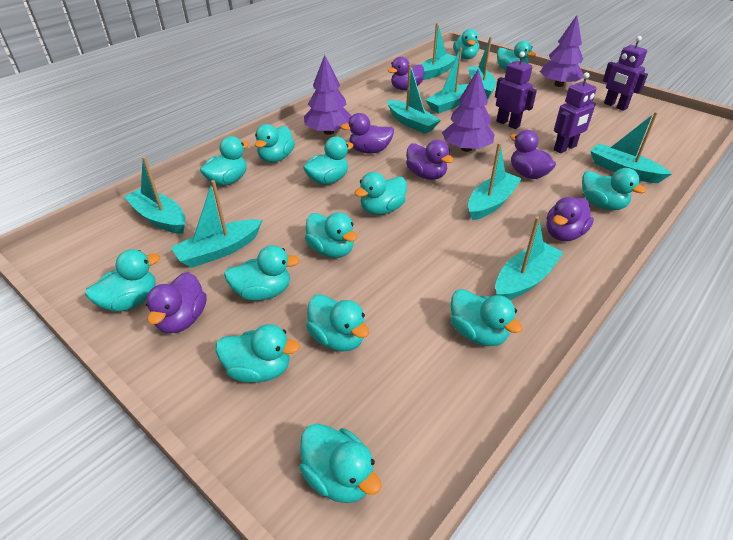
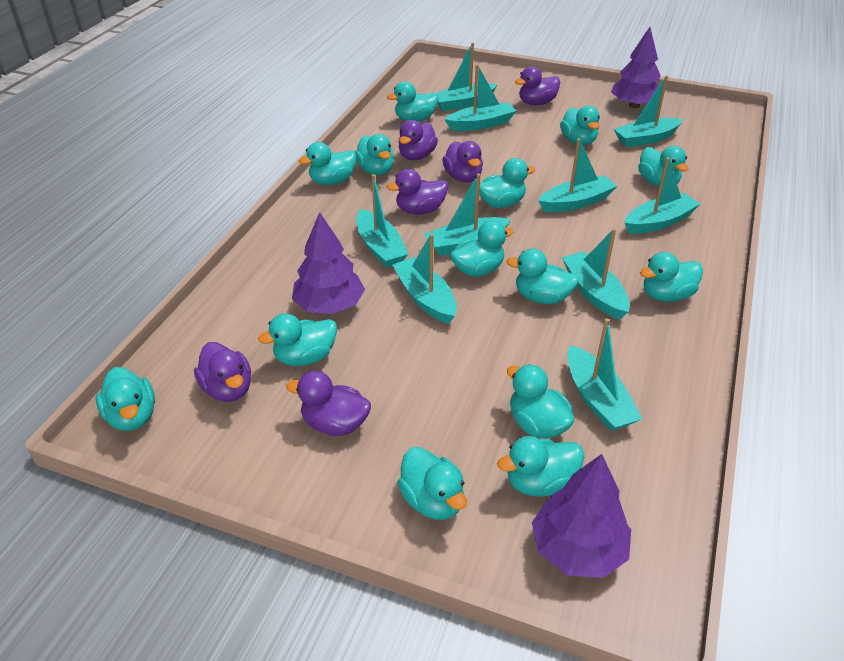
purple robot: [495,51,537,129] [554,72,597,153] [603,36,648,111] = 3 -> none = 0
turquoise boat: [124,156,186,234] [171,180,262,268] [387,64,441,134] [422,23,456,80] [426,48,468,113] [468,37,496,99] [468,143,522,220] [495,216,564,300] [590,112,671,183] = 9 -> [357,174,408,268] [392,234,457,324] [424,174,511,256] [437,43,498,111] [444,64,516,131] [538,138,617,212] [562,229,630,320] [567,318,643,431] [614,76,683,147] [624,157,700,234] = 10

